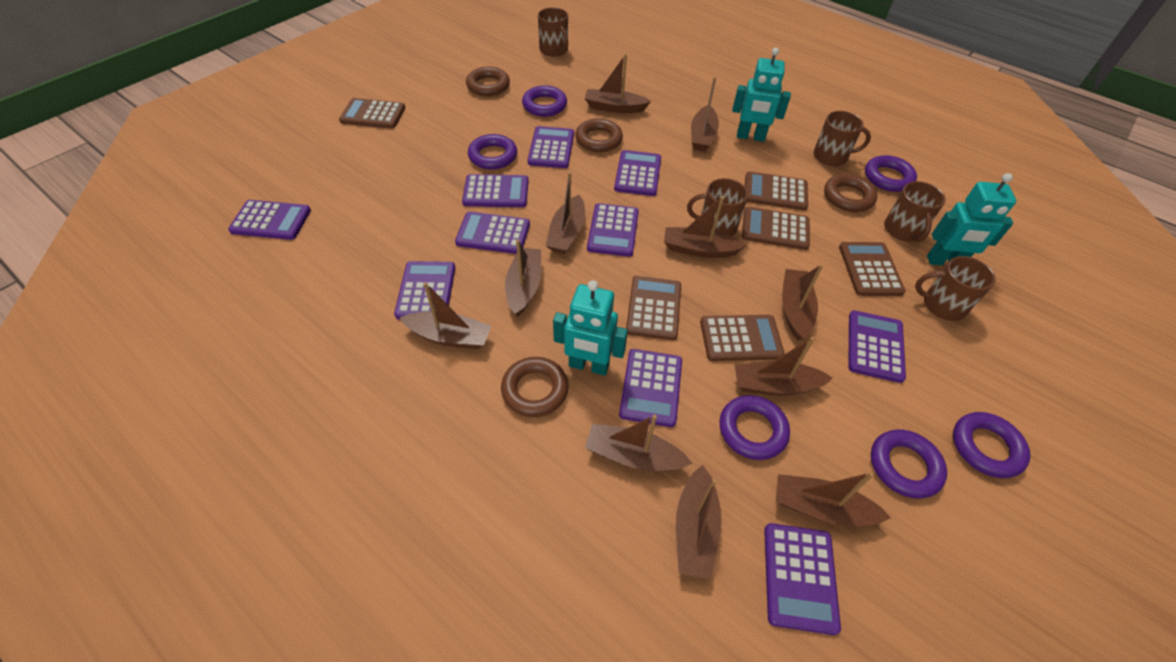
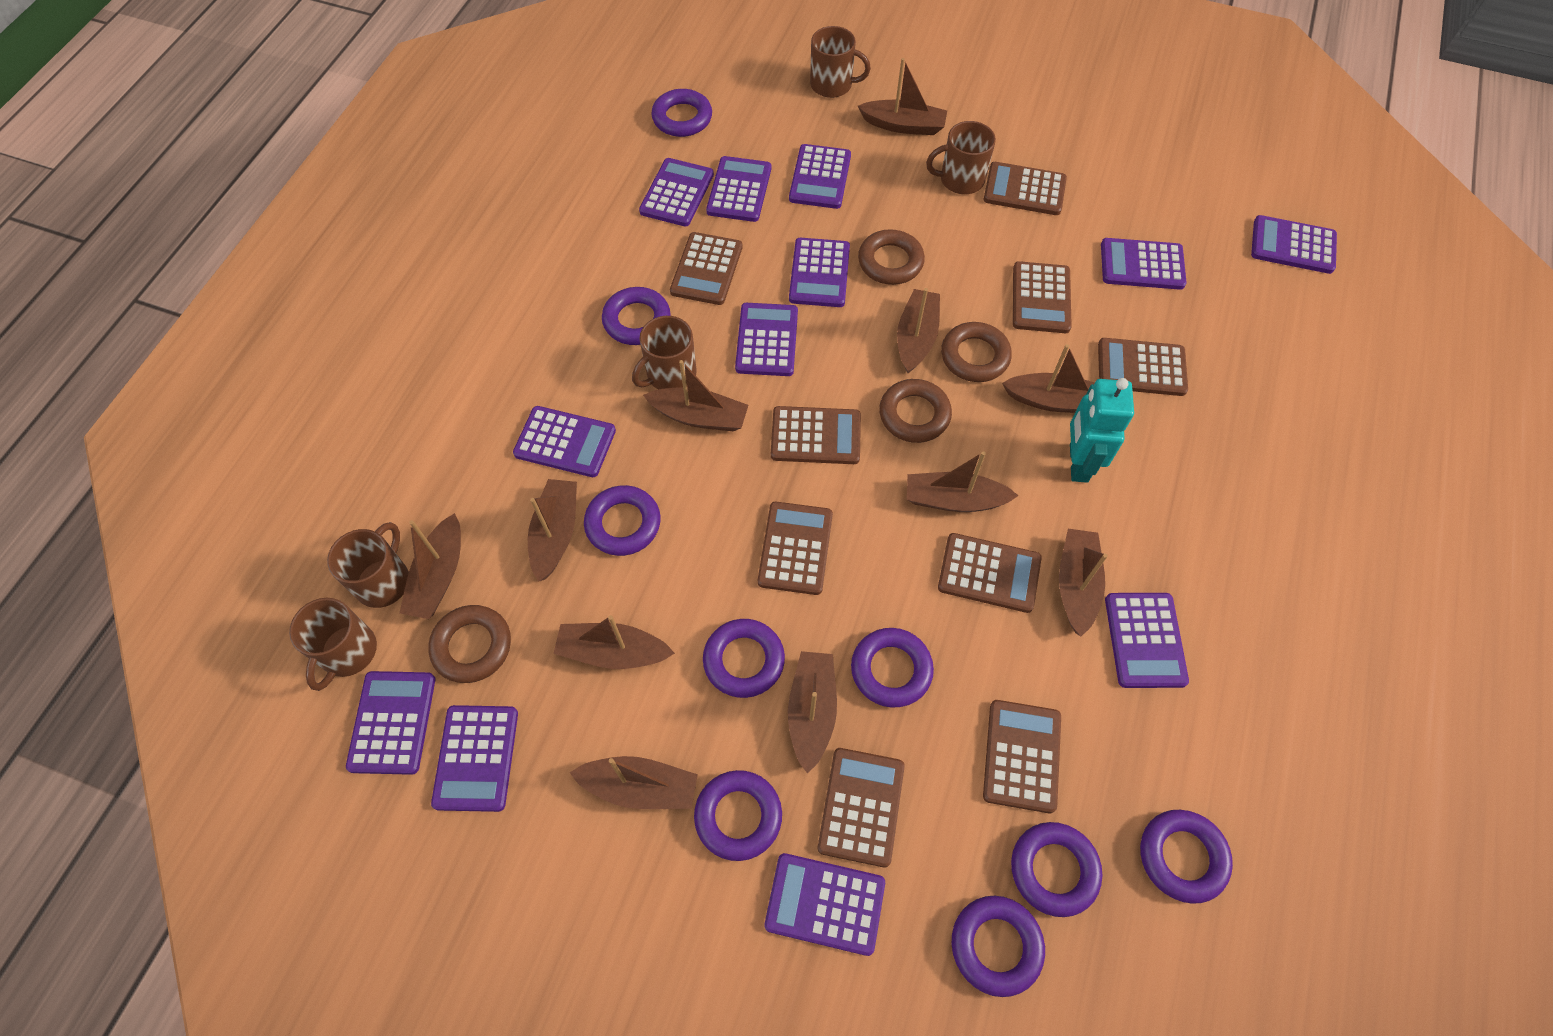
brown calculator: [339,98,405,129] [626,276,681,340] [700,315,785,361] [742,207,810,250] [745,171,808,210] [839,242,905,296] = 6 -> [670,232,742,305] [758,502,833,595] [771,406,861,464] [818,748,905,867] [938,533,1042,613] [983,700,1061,813] [984,162,1067,215] [1013,261,1072,333] [1098,338,1188,396] = 9
purple calculator: [228,200,311,240] [394,261,455,320] [455,212,530,254] [462,174,529,207] [528,126,574,168] [587,203,639,257] [614,150,661,196] [619,349,682,427] [764,523,841,635] [848,310,906,383] = 10 -> [346,671,435,775] [431,705,518,812] [513,406,616,477] [639,158,714,227] [706,156,771,222] [735,303,798,376] [764,853,885,956] [789,144,851,209] [789,238,850,307] [1101,238,1187,290] [1105,593,1189,688] [1251,215,1337,274] = 12
purple ring: [468,134,517,170] [522,85,567,117] [719,395,790,460] [865,155,917,192] [871,429,947,499] [953,412,1030,478] = 6 -> [584,485,661,556] [602,287,671,345] [651,89,712,137] [694,770,782,861] [703,619,785,698] [851,628,934,708] [952,896,1045,997] [1011,822,1102,917] [1140,810,1233,904] = 9
turquoise robot: [553,280,628,376] [732,48,791,142] [927,173,1016,265] = 3 -> [1070,378,1134,483] = 1

